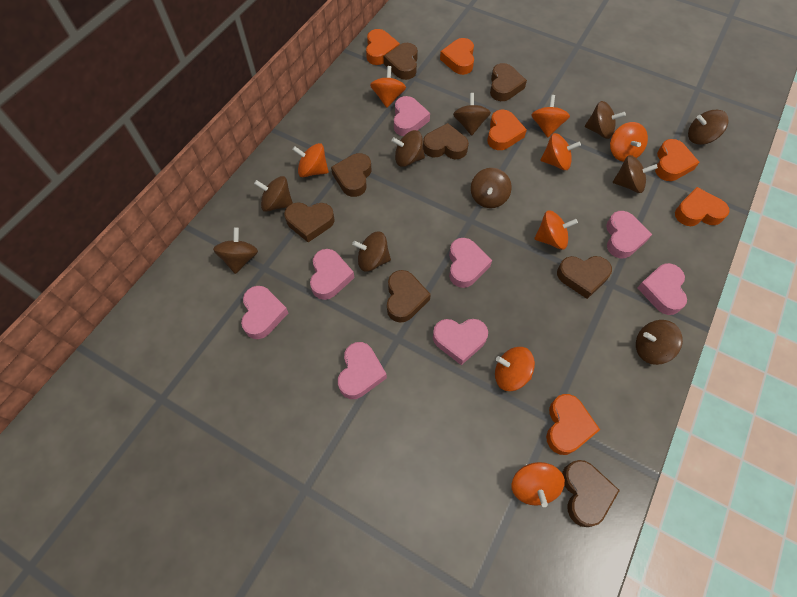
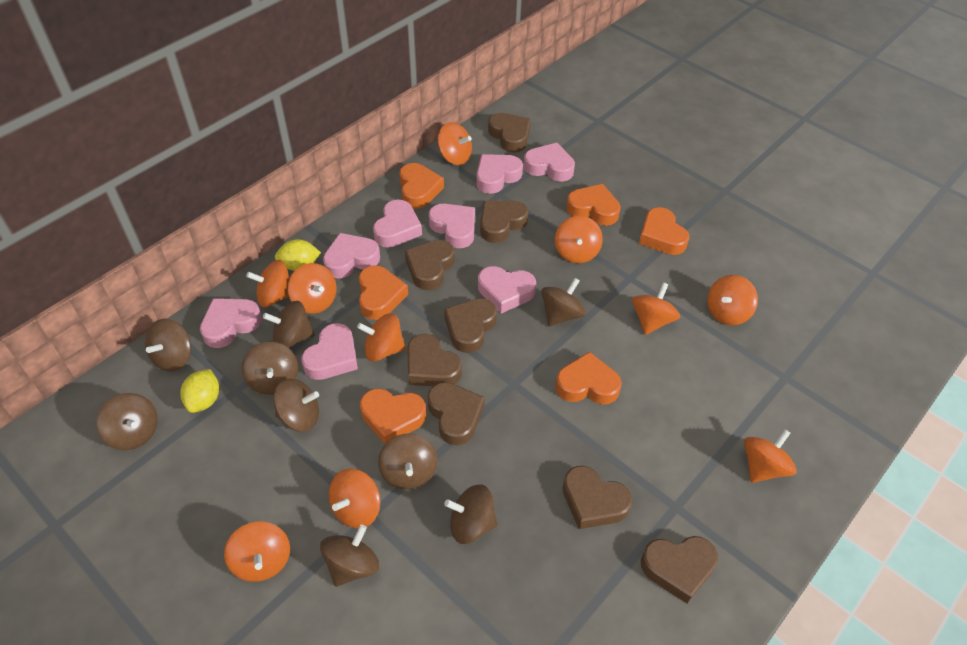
brown spinning top: [213,227,258,274] [254,176,293,212] [352,231,391,272] [392,130,425,167] [453,93,491,135] [471,168,512,208] [585,101,626,139] [613,155,658,193] [636,320,683,365] [688,110,728,145] = 10 -> [96,393,158,450] [145,319,191,371] [242,342,298,395] [263,301,315,348] [273,379,319,432] [320,524,379,587] [378,433,437,489] [444,484,498,544] [541,278,586,326] = 9
orange spinning top: [292,143,329,177] [370,66,406,108] [495,347,535,391] [512,462,565,507] [531,95,570,137] [535,210,578,250] [540,133,581,170] [610,122,648,162] = 8 -> [224,521,290,582] [246,260,290,307] [288,263,336,314] [329,469,381,529] [357,313,406,361] [438,122,472,165] [555,216,603,263] [632,282,680,335] [707,275,758,325] [744,429,797,483] = 10
yellow lemon: none = 0 -> [180,369,219,413] [275,239,321,271] = 2

